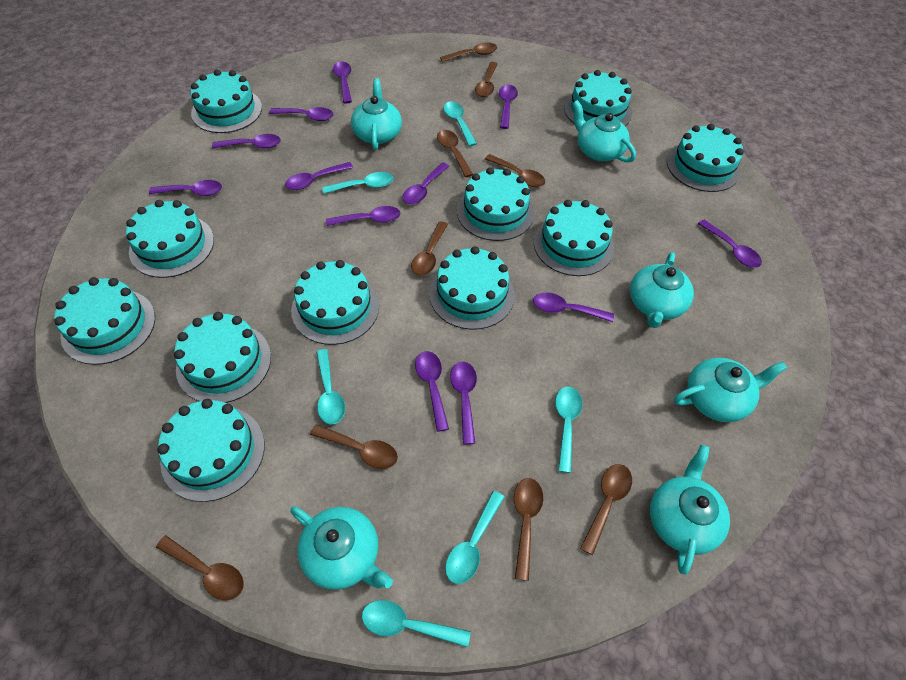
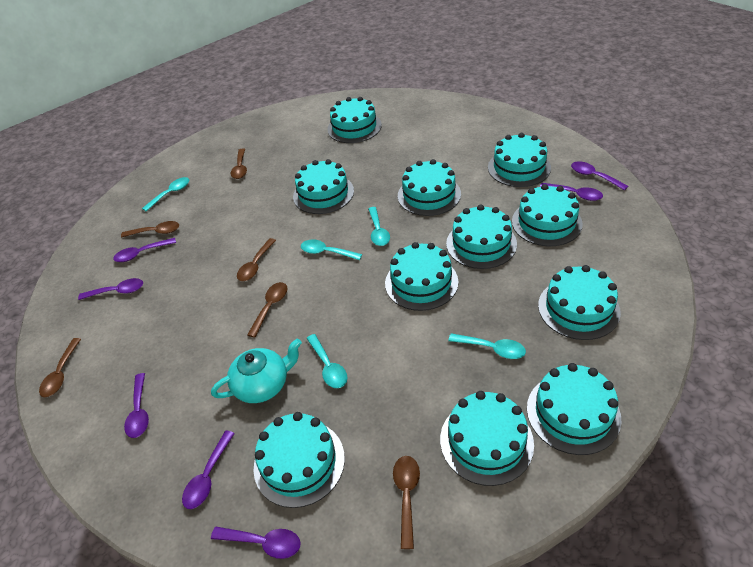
brown spoon: [156,535,244,600] [310,424,398,469] [411,221,448,276] [437,130,473,177] [440,43,497,62] [475,62,497,97] [485,154,545,187] [514,478,543,581] [580,464,632,555] = 9 -> [39,338,81,397] [121,221,179,238] [231,148,247,179] [237,238,276,281] [247,282,288,338] [393,456,420,549] = 6
purple spoon: [149,180,222,196] [212,134,281,149] [269,107,333,121] [285,162,353,190] [326,206,400,226] [333,62,352,104] [403,162,449,204] [415,351,449,432] [450,362,477,445] [499,85,518,129] [533,292,614,322] [698,219,762,268] = 12 -> [78,278,143,300] [113,238,176,262] [124,373,149,438] [182,431,235,509] [211,526,301,559] [540,183,603,201] [571,161,628,191] = 7
turquoise spoon: [316,349,345,424] [322,172,394,194] [362,600,471,647] [444,102,477,146] [445,491,505,584] [555,387,582,473] = 6 -> [142,177,189,211] [301,239,362,260] [306,334,347,388] [368,207,390,246] [448,333,526,359] = 5
turquoise teapot: [290,506,393,590] [351,78,402,150] [572,100,636,163] [630,252,694,328] [650,445,730,575] [674,358,787,422] = 6 -> [211,339,302,403] = 1

